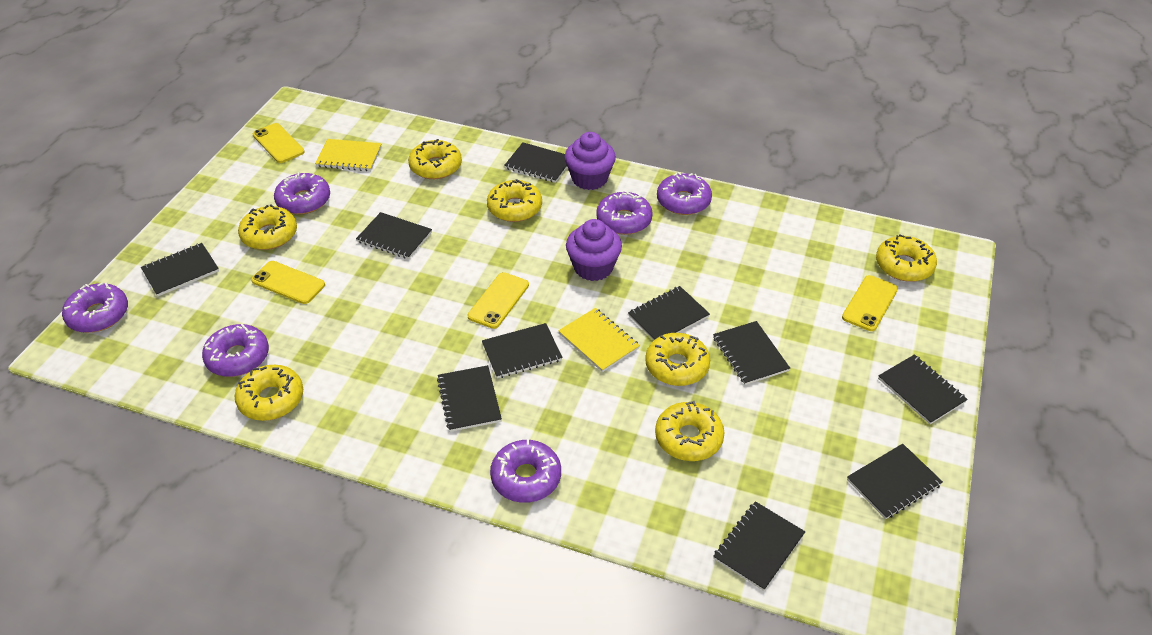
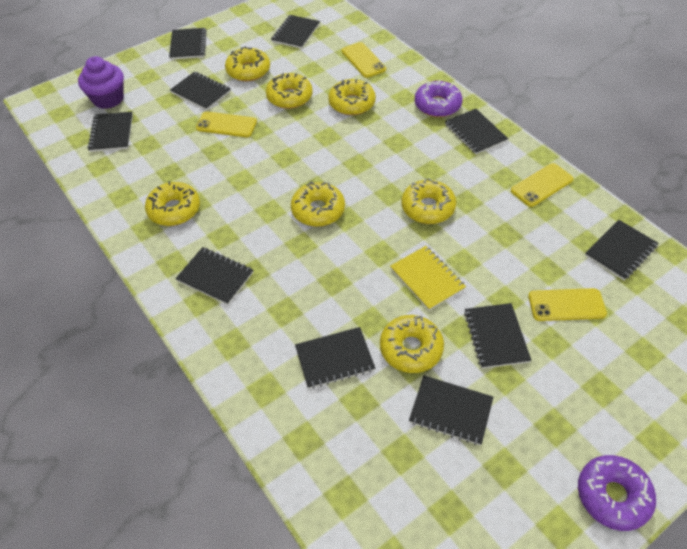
purple cupcake: [565,132,616,190] [566,219,622,281] = 2 -> [78,56,124,109] = 1
purple donut: [62,282,128,333] [202,324,269,377] [274,172,330,214] [490,439,561,503] [596,191,653,235] [657,172,712,215] = 6 -> [415,80,463,117] [578,455,656,531] = 2
yellow notebook: [315,139,382,171] [558,308,640,372] = 2 -> [390,246,466,310] = 1

